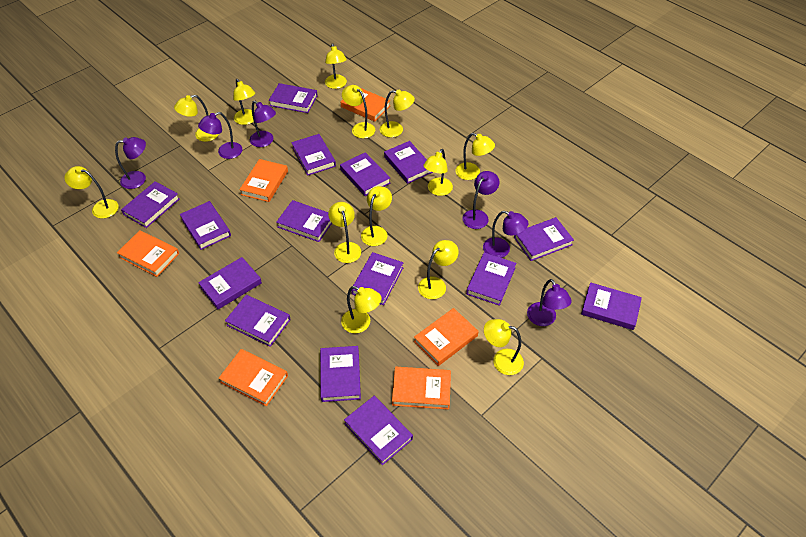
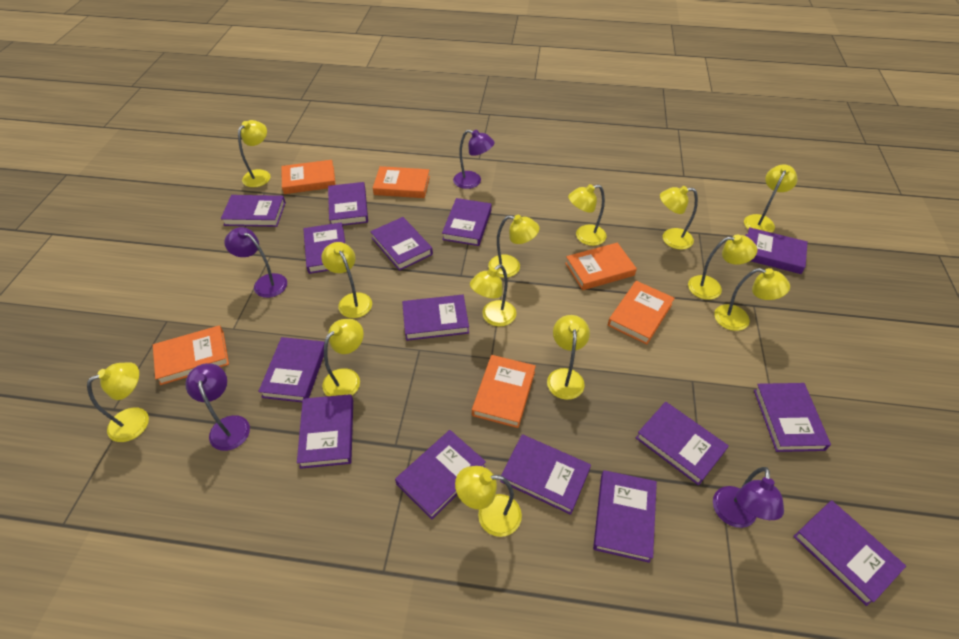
purple lamp: [115,137,146,189] [198,112,242,159] [250,101,276,147] [462,171,500,229] [483,211,528,258] [527,279,572,326] = 6 -> [185,363,250,451] [224,227,287,298] [453,130,494,189] [713,467,784,528] = 4

